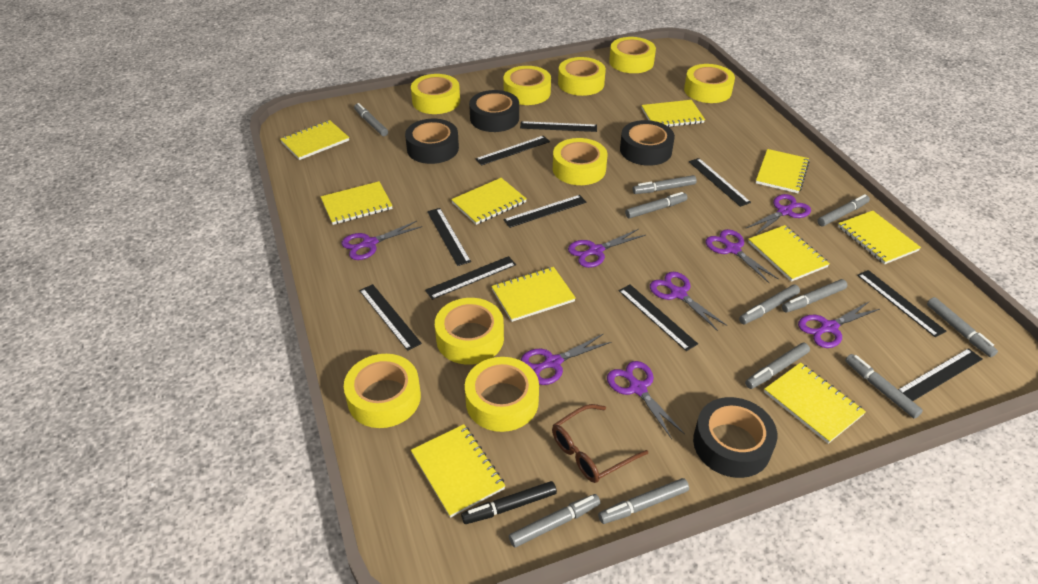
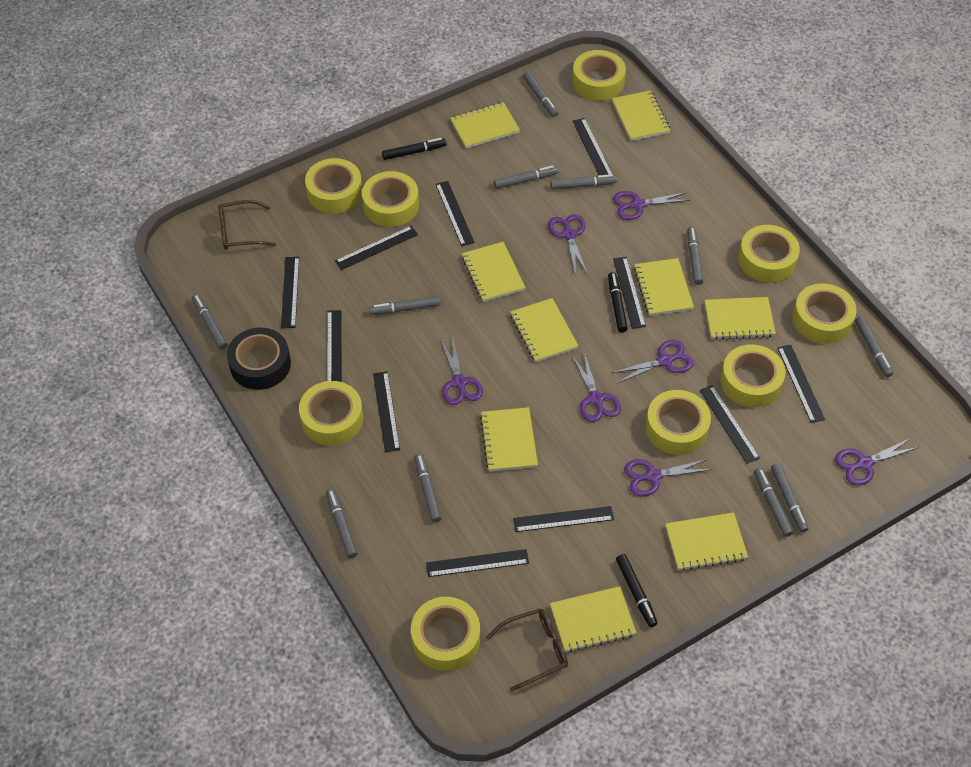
black marker: [461,481,557,524] = 1 -> [382,138,446,160] [608,272,628,332] [616,554,658,627] = 3
black ruler: [359,284,422,351] [425,256,516,300] [427,208,471,266] [476,136,550,165] [503,195,586,228] [520,121,597,132] [619,284,698,351] [689,158,751,207] [857,270,946,337] [898,348,982,401] = 10 -> [281,257,299,328] [327,310,342,382] [335,226,418,270] [373,371,400,452] [426,549,529,577] [436,181,475,246] [513,506,614,532] [573,118,612,175] [613,257,646,329] [700,385,760,464] [777,345,825,423] = 11
black tape: [405,119,459,164] [469,90,519,132] [620,120,675,166] [693,397,777,478] = 4 -> [227,328,291,390] = 1
brown glasses: [552,404,648,483] = 1 -> [218,200,276,250] [487,608,568,692] = 2
purple scissors: [342,221,422,260] [521,333,611,385] [568,229,646,268] [607,361,685,439] [650,272,727,331] [706,229,778,283] [745,194,811,235] [798,302,880,348] = 8 -> [440,335,483,405] [548,214,587,275] [572,353,621,422] [612,340,693,383] [613,191,690,220] [624,459,713,497] [835,438,919,485] = 7
yellow notebook: [280,120,349,160] [321,181,393,225] [411,424,505,518] [451,178,527,225] [491,267,576,322] [641,100,705,127] [748,225,830,282] [756,149,810,193] [764,362,866,444] [838,211,921,264] = 10 -> [450,102,520,148] [462,242,526,302] [480,407,538,472] [510,298,578,362] [550,586,636,652] [612,90,670,141] [634,258,694,316] [665,512,748,571] [704,297,776,340] = 9

